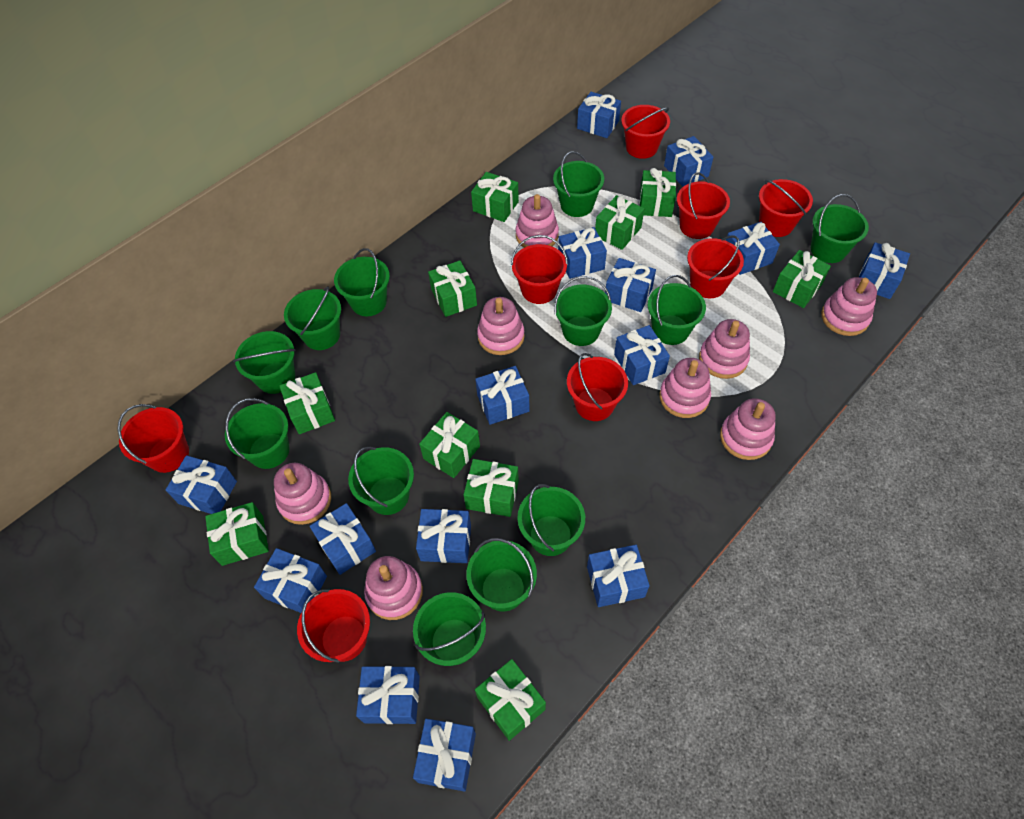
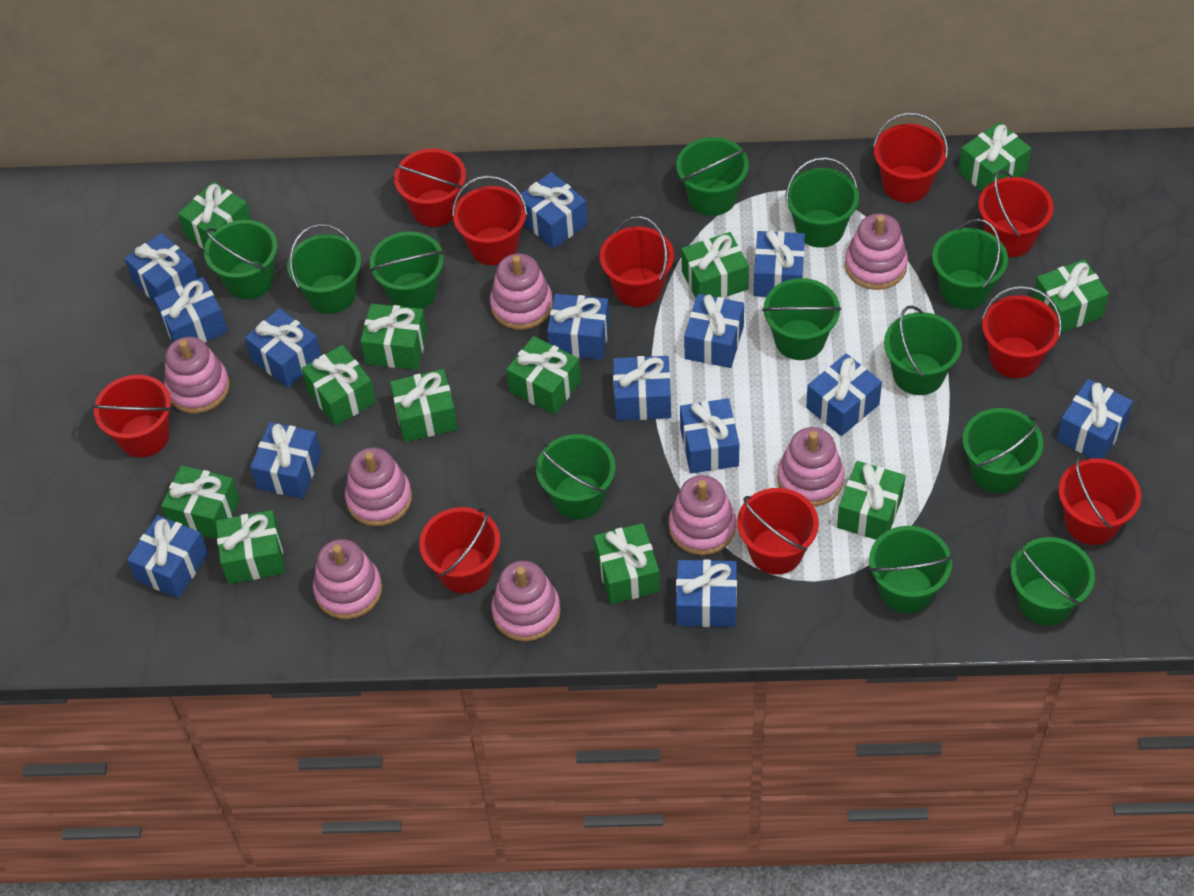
blue gift: [166,455,237,514] [254,548,327,613] [310,503,376,575] [356,666,420,724] [413,719,476,792] [416,509,471,563] [475,366,529,425] [558,227,607,279] [577,92,621,138] [587,545,650,607] [605,258,656,312] [614,325,670,385] [664,136,713,187] [726,222,780,275] [859,242,910,299] = 15 -> [125,233,198,302] [127,515,208,598] [154,277,228,343] [245,308,321,388] [250,422,322,499] [518,172,588,249] [547,294,610,360] [613,356,671,421] [676,559,737,627] [680,398,739,474] [684,294,744,368] [754,230,805,297] [806,354,882,436] [1056,379,1133,459] = 14
green gift: [205,502,269,566] [279,372,335,434] [419,412,480,478] [428,260,477,317] [463,459,519,517] [471,172,519,222] [475,659,546,741] [595,195,644,250] [639,168,676,217] [773,250,831,308] = 10 -> [161,465,240,539] [178,182,251,249] [216,510,285,584] [301,345,376,426] [360,304,427,370] [390,369,458,442] [506,336,581,415] [594,523,660,604] [681,232,749,298] [837,461,905,540] [958,122,1031,191] [1033,259,1109,333] = 12
red bucket: [117,404,189,473] [297,589,370,663] [511,235,568,304] [567,353,628,421] [621,105,670,159] [677,172,730,239] [687,235,744,298] [759,179,813,237] = 8 -> [92,375,172,457] [394,148,466,227] [419,507,500,594] [452,175,528,265] [600,216,674,307] [737,488,819,574] [873,113,948,203] [979,170,1053,257] [982,286,1062,378] [1059,455,1141,545] = 10

